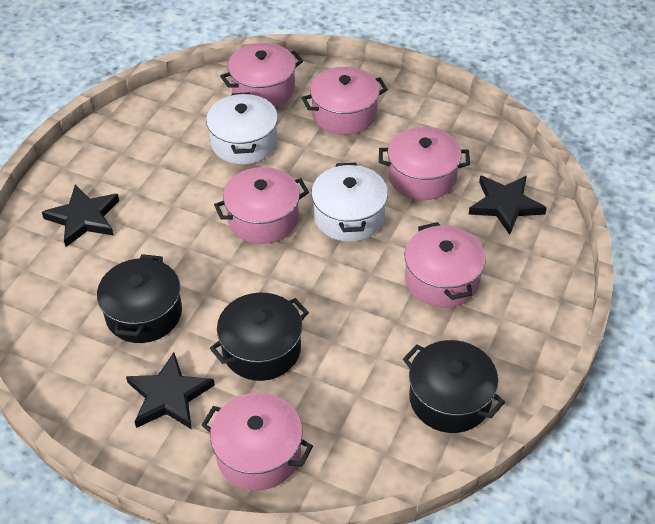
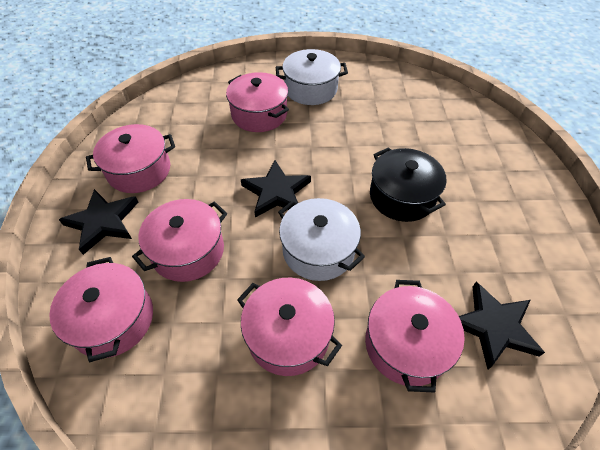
black pot: [97,254,182,343] [210,293,309,381] [403,340,505,433] = 3 -> [370,147,446,222] = 1

